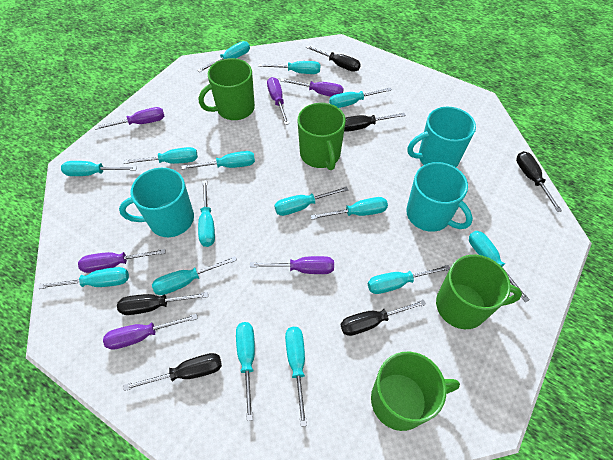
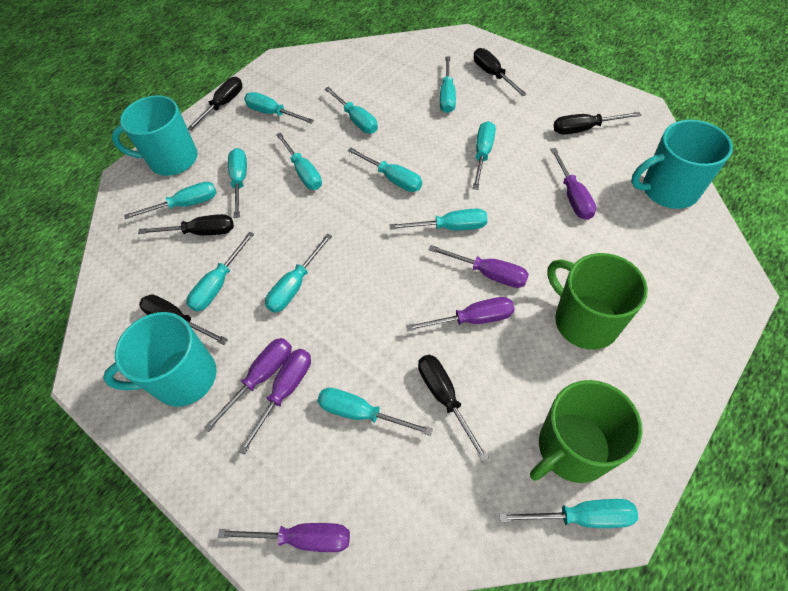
green mug: [199,58,255,120] [298,103,346,170] [371,352,460,431] [436,255,522,329] = 4 -> [530,380,643,483] [547,253,648,350] = 2
turquoise screwdriver: [38,267,129,289] [61,161,137,176] [123,147,198,164] [152,256,237,295] [182,151,255,169] [197,41,250,72] [198,180,215,247] [236,322,255,421] [259,61,320,74] [274,186,348,216] [285,327,307,427] [311,197,388,219] [329,88,392,108] [368,265,450,294] [469,231,530,302] = 15 -> [124,182,217,219] [186,232,254,312] [228,148,247,218] [244,92,314,124] [265,234,332,313] [276,133,322,190] [317,388,433,436] [325,87,378,134] [347,148,422,192] [390,209,488,230] [440,56,456,113] [472,121,496,190] [499,499,638,528] = 13

